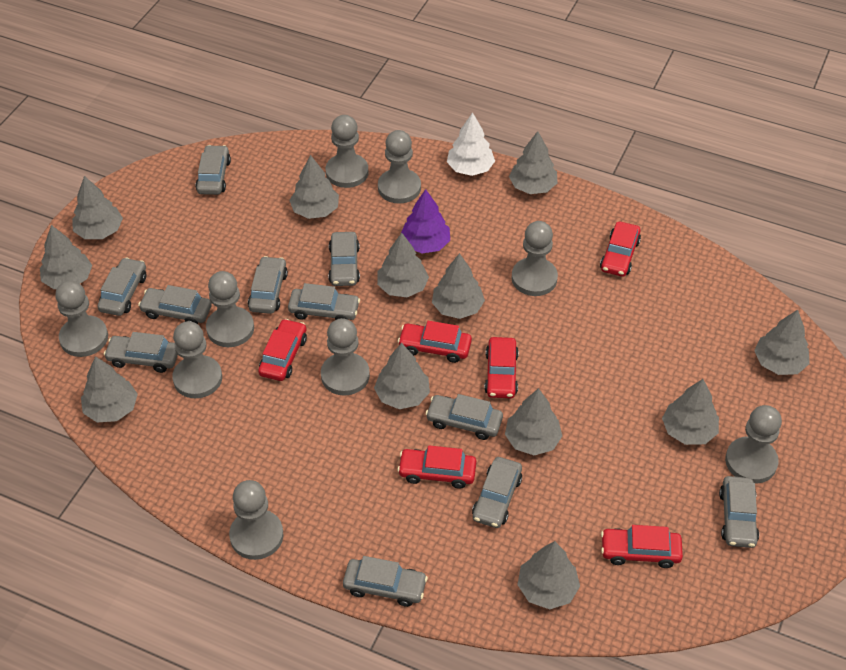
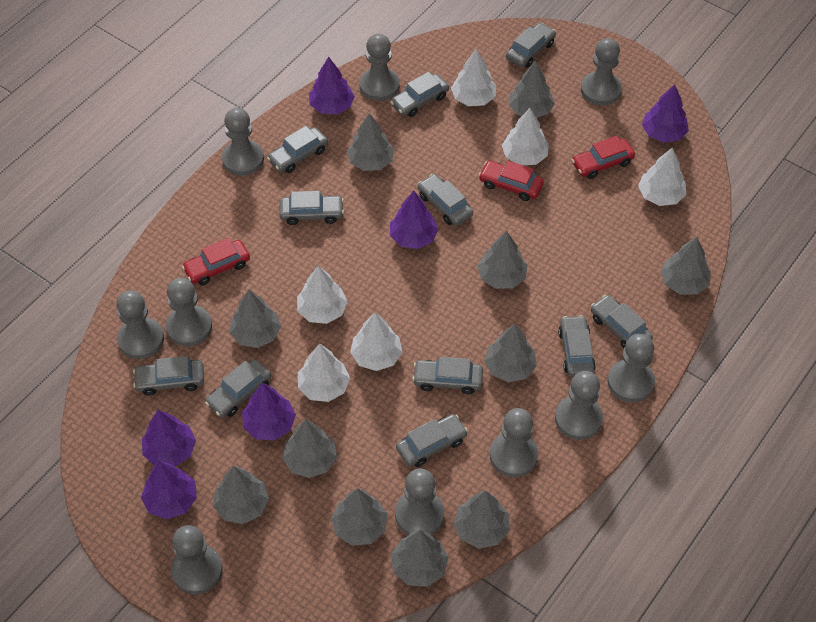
grey pawn: [55,280,108,357] [172,321,222,398] [206,271,254,347] [229,480,283,560] [321,318,370,396] [326,115,368,188] [378,130,421,204] [511,221,558,296] [725,405,782,484] = 9 -> [116,290,164,359] [166,278,212,346] [171,525,223,594] [222,108,264,176] [359,34,400,101] [395,468,445,535] [490,408,538,477] [555,371,603,440] [581,38,622,105] [607,334,655,402] = 10
grey tree: [40,225,92,289] [72,176,123,239] [81,356,138,422] [289,155,339,219] [374,343,430,409] [377,232,429,297] [432,253,485,319] [505,388,562,455] [509,131,558,194] [517,541,580,609] [662,379,719,445] [754,309,810,375] = 12 -> [213,466,269,524] [230,290,281,348] [282,419,337,478] [331,488,387,546] [347,113,394,171] [391,530,449,587] [453,491,510,549] [477,231,527,289] [484,324,537,382] [509,61,555,118] [660,237,711,295] = 11
purple tree: [400,189,450,254] = 1 -> [141,461,197,519] [142,410,196,467] [242,383,296,440] [309,57,355,115] [390,191,439,249] [642,84,689,143] = 6
red car: [258,319,307,381] [397,445,476,489] [398,321,472,363] [484,337,519,398] [600,222,641,277] [601,525,683,568] = 6 -> [182,238,250,285] [479,161,544,201] [572,136,635,179] = 3
white tree: [447,112,495,176] = 1 -> [297,265,348,324] [298,344,350,402] [350,312,403,371] [451,49,496,106] [502,108,549,165] [638,148,686,206] = 6

